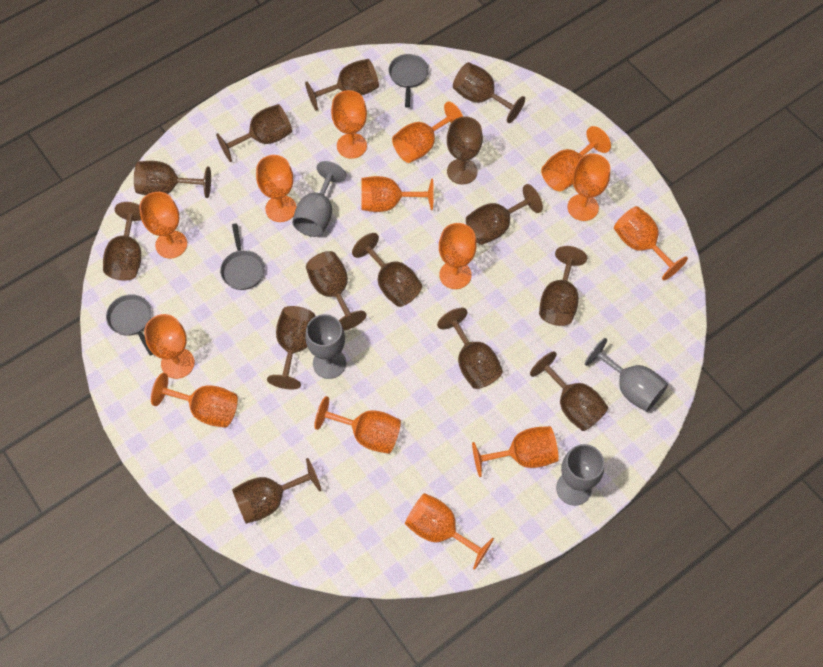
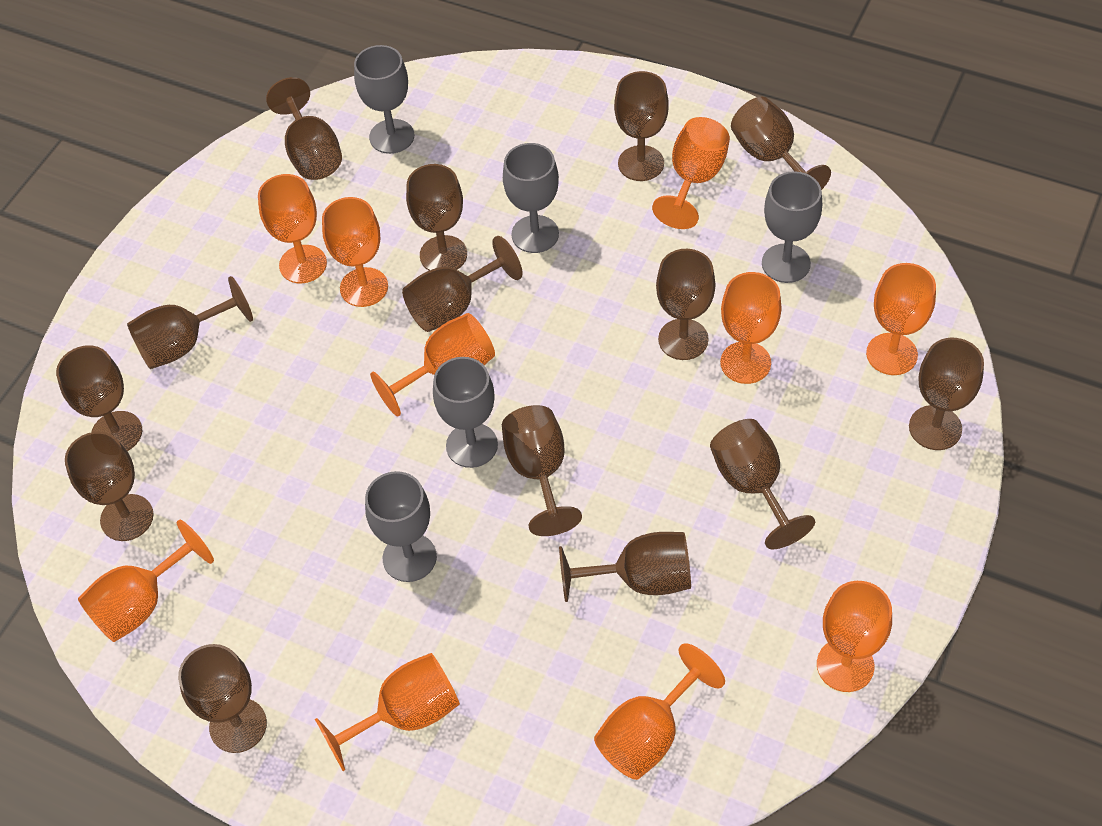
grey goblet: [292,161,346,237] [305,314,346,379] [556,444,604,506] [585,338,668,412] = 4 -> [354,45,414,154] [365,471,437,582] [433,357,498,468] [503,143,559,253] [762,171,822,283] = 5
grey pan: [106,294,153,356] [220,223,265,290] [388,54,429,108] = 3 -> none = 0
orange goblet: [139,192,187,258] [144,314,195,379] [151,373,238,428] [256,155,296,222] [314,396,401,454] [331,90,367,159] [362,176,434,212] [392,102,463,163] [405,493,494,570] [439,223,477,289] [472,426,559,477] [541,126,611,191] [567,153,610,221] [614,206,688,280] = 14 -> [78,520,214,642] [258,174,327,283] [315,653,460,771] [322,197,388,307] [370,313,495,417] [594,643,725,780] [652,117,730,229] [720,272,782,384] [817,581,892,692] [866,263,936,375] = 10

